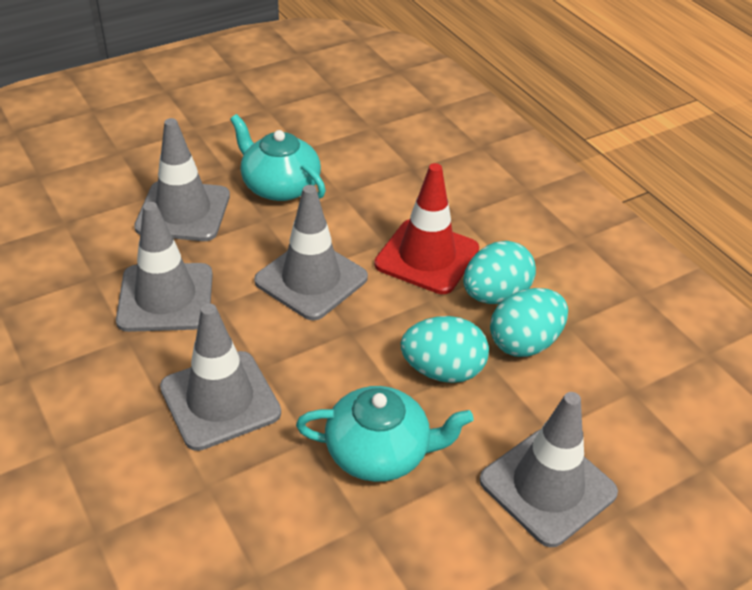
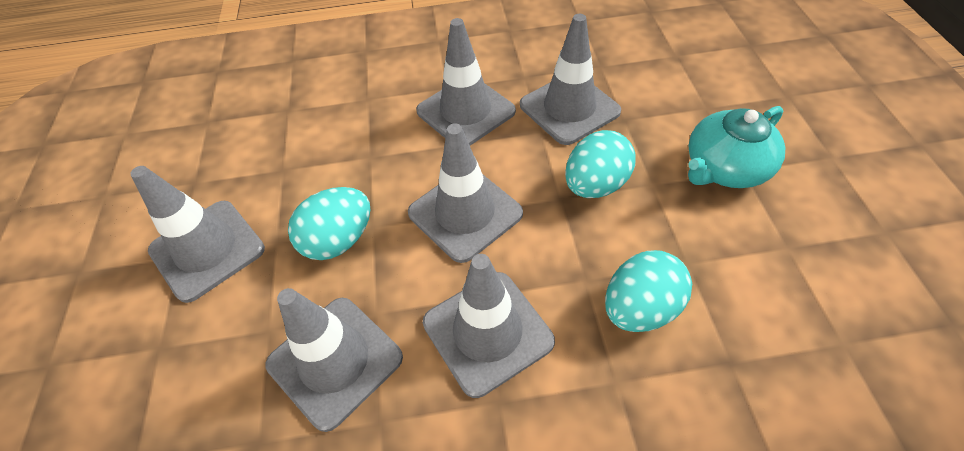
grey traffic cone: [116,202,213,332] [134,118,230,241] [160,303,281,451] [254,185,368,320] [480,392,618,547] = 5 -> [130,166,265,303] [266,288,403,432] [408,123,523,263] [416,18,516,145] [423,254,555,398] [520,14,621,145] = 6
red traffic cone: [374,163,479,294] = 1 -> none = 0
turquoise teapot: [230,114,326,201] [296,386,473,482] = 2 -> [688,106,786,188] = 1

